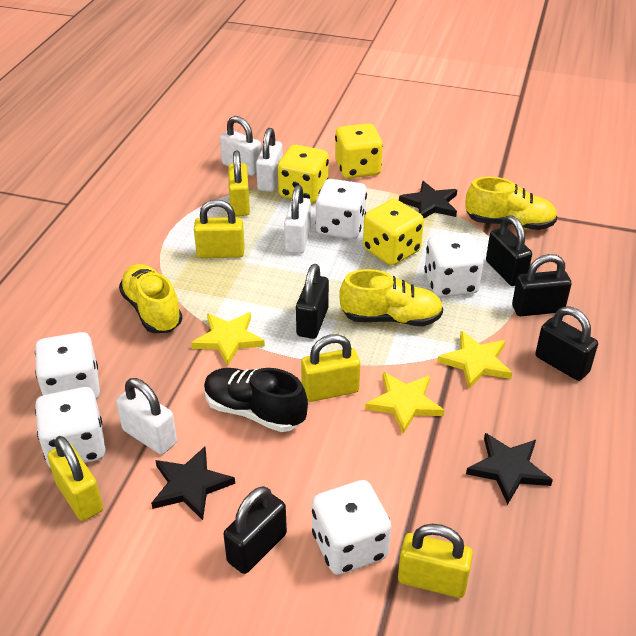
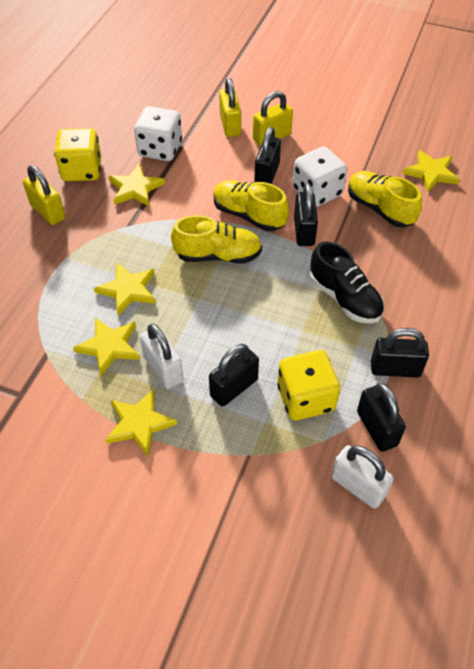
black star: [151,446,235,520] [399,181,457,218] [466,433,553,505] = 3 -> none = 0
white dice: [35,332,100,399] [35,387,106,468] [312,480,391,575] [315,179,367,239] [424,233,483,297] = 5 -> [134,106,182,161] [293,147,347,207] = 2
white padlock: [116,378,177,455] [220,116,261,176] [256,128,283,192] [284,185,311,254] = 4 -> [140,323,184,389] [331,445,393,509] = 2
yellow dice: [278,145,329,203] [335,123,383,179] [363,199,424,265] = 3 -> [54,128,101,181] [277,350,340,420] = 2
yellow padlock: [47,436,103,521] [194,199,245,258] [228,151,250,216] [301,334,360,402] [398,524,473,598] = 5 -> [23,165,65,225] [219,78,241,137] [253,91,293,146] = 3
yellow star: [191,312,265,366] [365,372,444,434] [437,331,512,389] = 3 -> [73,318,140,376] [94,263,156,316] [105,389,177,456] [108,164,165,206] [402,150,460,193] = 5

